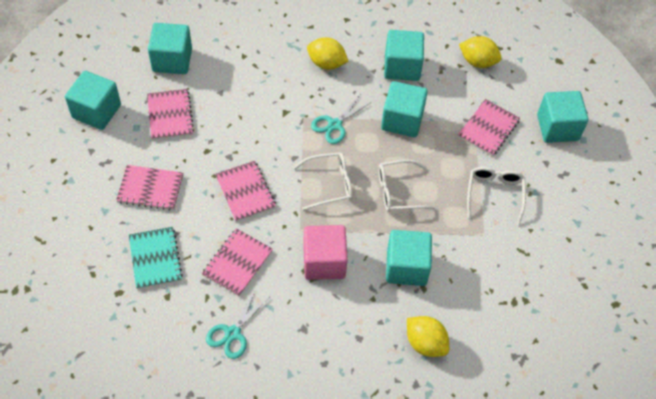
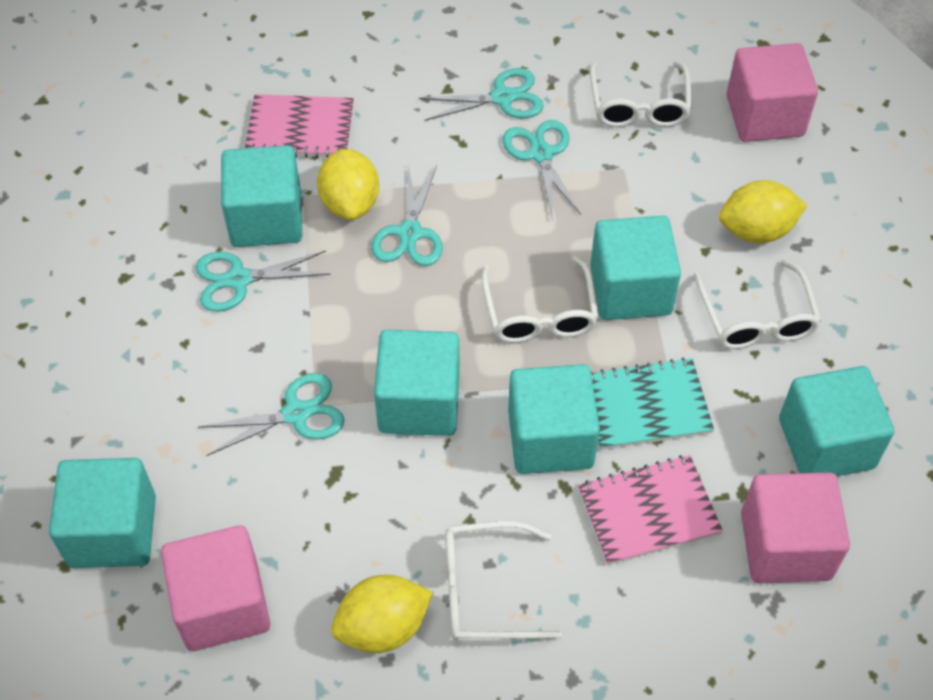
pink cube: [303,225,348,280] = 1 -> [161,525,270,651] [726,43,818,142] [741,473,850,583] = 3
pink notebook: [116,165,184,211] [147,89,194,140] [202,228,273,296] [215,161,276,222] [458,99,520,156] = 5 -> [245,94,354,158] [578,455,723,565] = 2
turquoise scissors: [206,290,268,359] [311,95,372,144] = 2 -> [196,250,331,312] [198,373,345,456] [371,165,443,266] [419,68,544,121] [502,120,581,220] = 5
white glasses: [293,152,352,210] [378,160,436,212] [467,167,526,225] = 3 -> [445,521,562,640] [481,256,598,343] [590,61,692,127] [693,259,821,349] = 4

